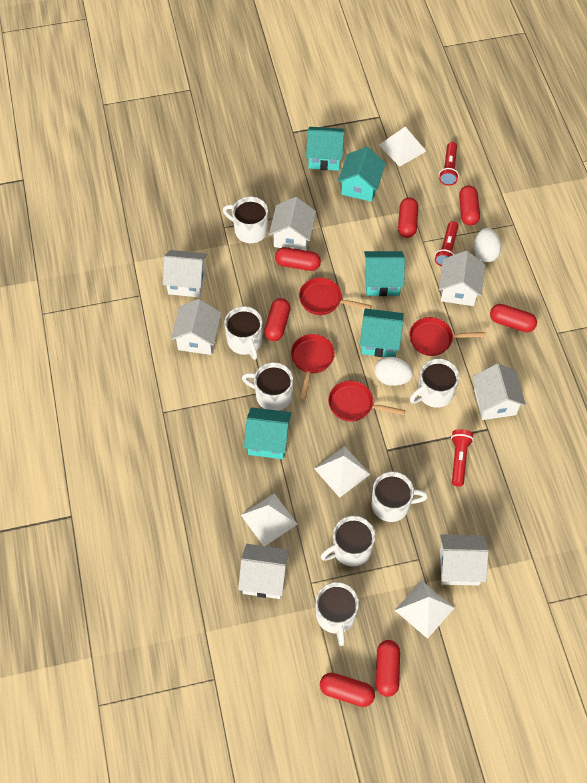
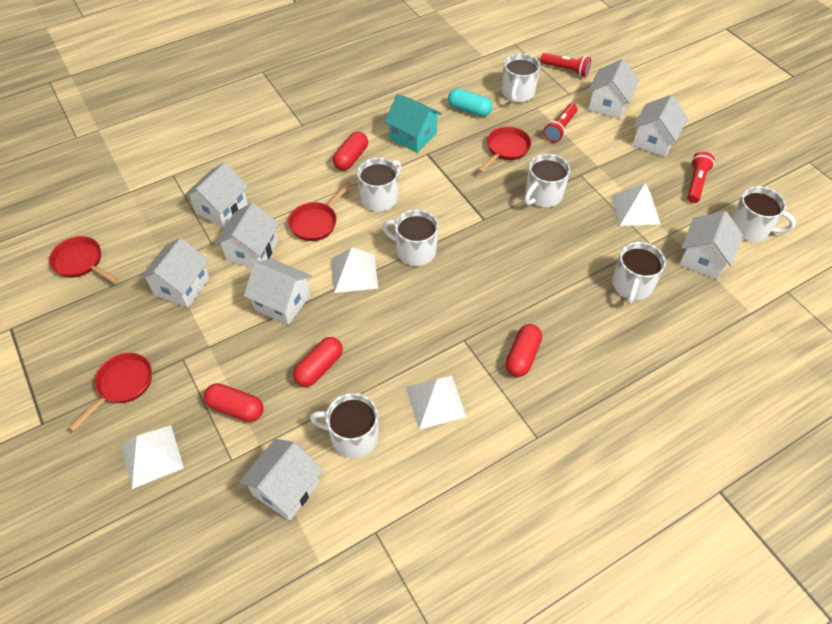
red capsule: [264,298,291,341] [275,247,321,271] [320,673,375,707] [376,640,400,697] [398,197,418,238] [459,185,480,226] [490,304,537,332] = 7 -> [204,383,264,422] [293,337,343,387] [333,132,368,170] [505,324,542,377] = 4
turquoise capsule: none = 0 -> [448,88,492,117] = 1
turquoise house: [244,407,292,459] [306,127,345,171] [338,147,386,202] [360,309,404,357] [364,251,405,296] = 5 -> [385,94,442,153] = 1
white egg: [375,357,413,386] [474,228,501,262] = 2 -> none = 0
white house: [163,250,207,298] [171,299,221,355] [238,544,289,599] [269,197,316,250] [439,251,485,306] [440,535,489,586] [473,364,526,420] = 7 -> [139,238,210,308] [184,162,248,228] [215,203,279,268] [239,439,323,521] [244,259,312,325] [588,59,639,119] [632,95,688,157] [679,211,743,279] = 8

